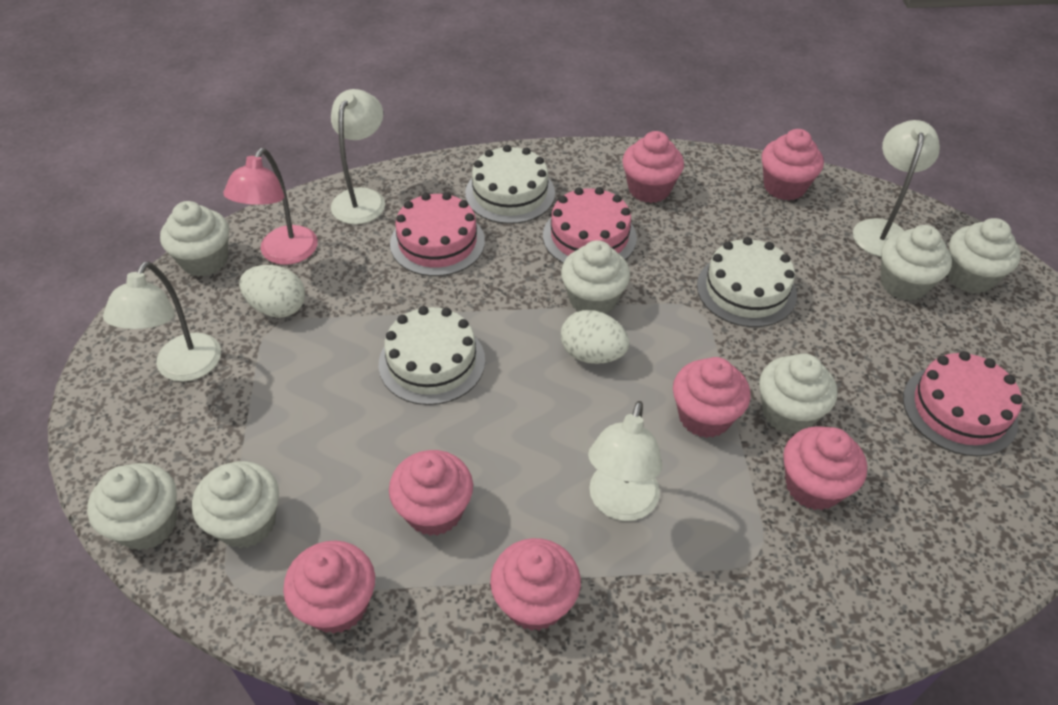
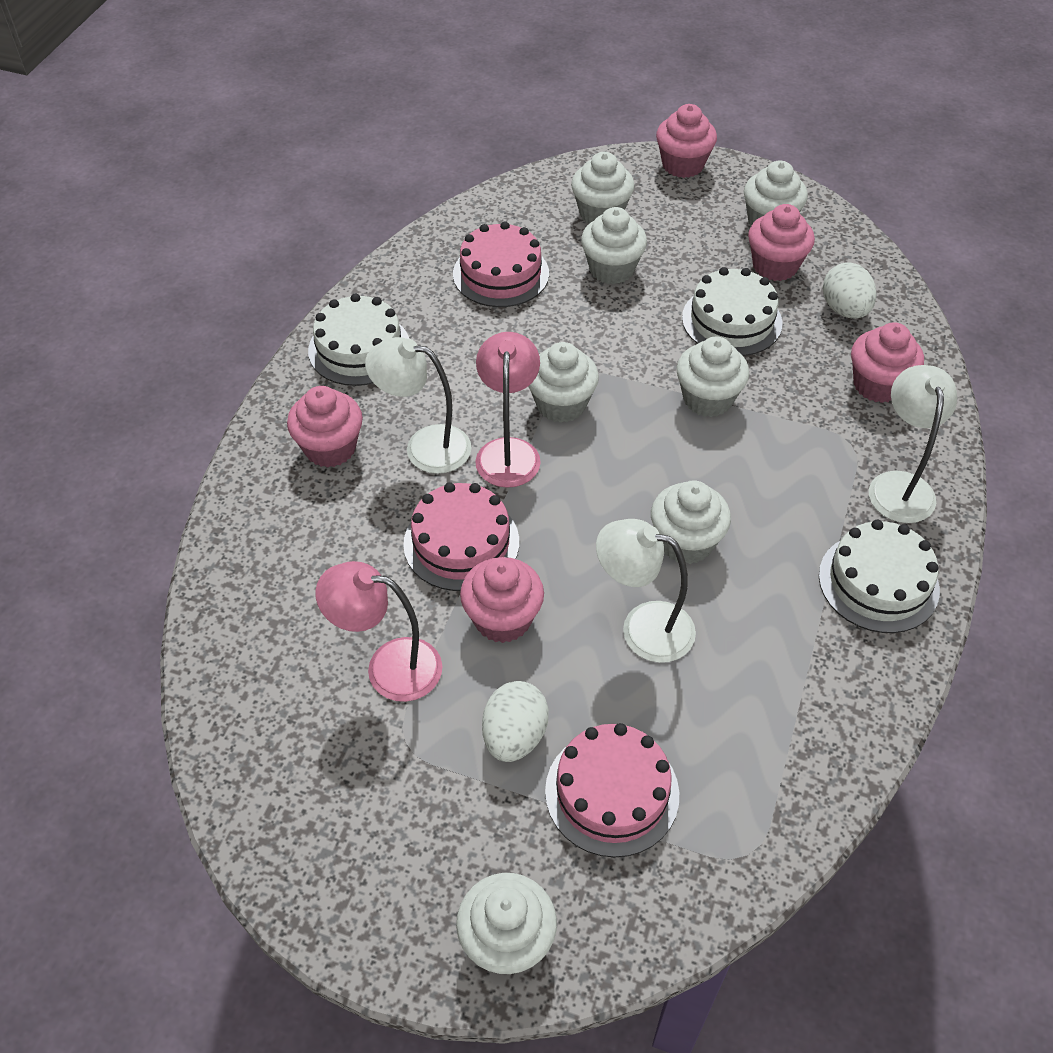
pink cupcake: [283,541,375,634] [389,450,473,536] [490,538,581,631] [622,131,684,203] [673,357,751,438] [761,129,824,200] [783,426,867,510] = 7 -> [287,386,363,468] [460,557,544,643] [656,104,717,178] [748,204,815,281] [851,322,924,403] = 5
pink lamp: [224,148,318,265] = 1 -> [315,561,442,702] [475,332,541,488] = 2
white lamp: [103,262,221,382] [331,89,385,224] [588,401,662,521] [853,120,940,257] = 4 -> [365,337,472,474] [596,519,696,663] [869,365,957,523] = 3

